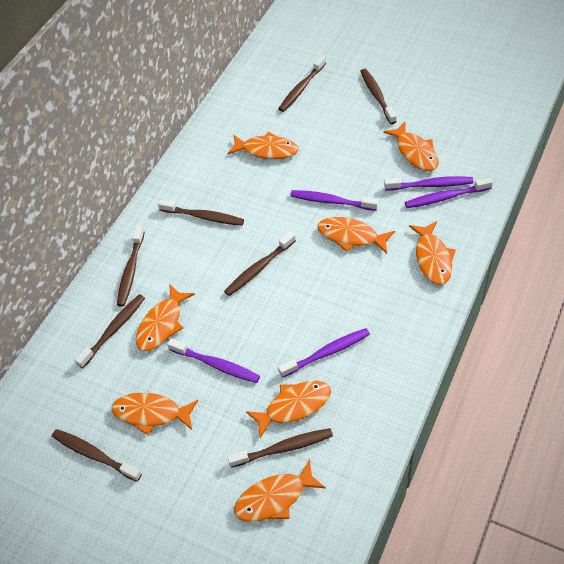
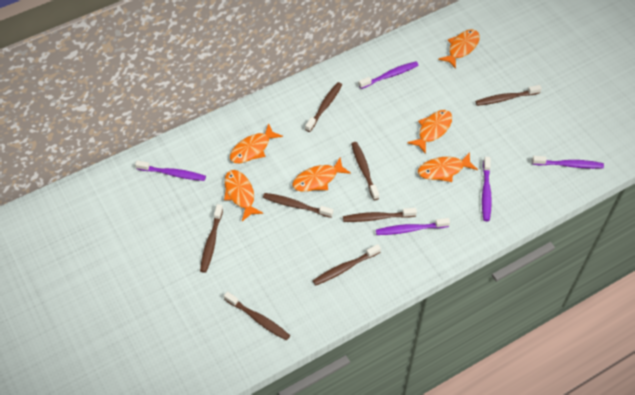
orange fish: [112,393,198,435] [136,284,195,351] [227,132,299,159] [234,459,326,522] [246,381,331,438] [318,217,395,254] [383,122,439,171] [409,221,456,285] = 8 -> [224,170,263,221] [230,123,283,163] [292,157,351,192] [407,110,452,154] [418,152,478,182] [438,29,480,69] = 6

